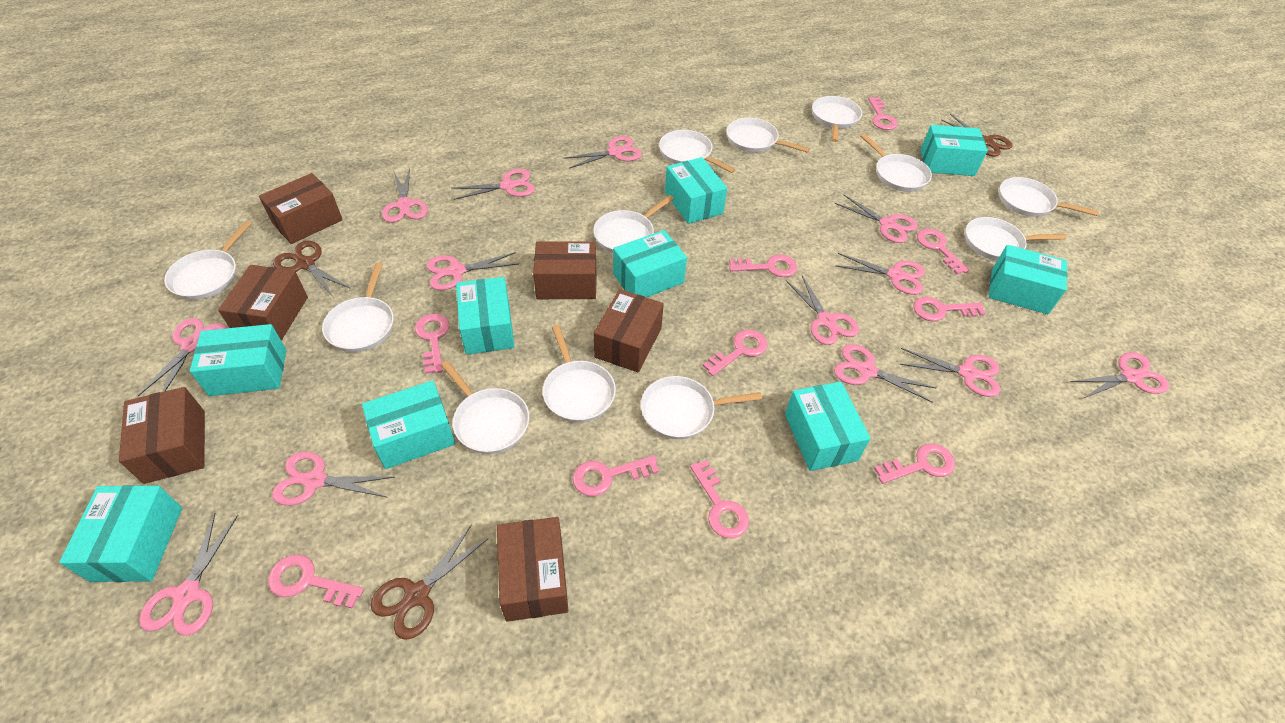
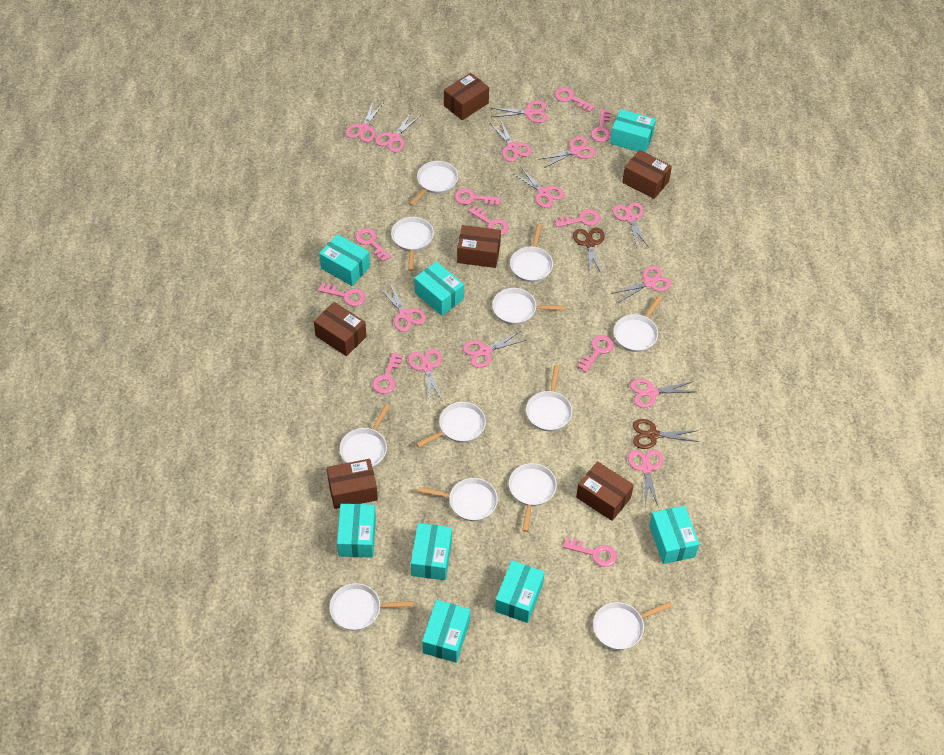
brown scissors: [273,241,351,298] [371,524,489,640] [941,114,1013,157] = 3 -> [573,228,605,274] [633,419,699,449] = 2
turquoise box: [59,485,182,582] [190,324,286,396] [362,380,455,469] [456,277,515,355] [613,230,687,297] [665,157,727,224] [785,382,871,471] [920,125,988,176] [989,245,1067,314] = 9 -> [319,234,370,286] [337,504,376,557] [411,523,452,580] [414,261,464,316] [422,600,470,663] [495,560,545,623] [610,109,656,153] [649,506,699,564] = 8

